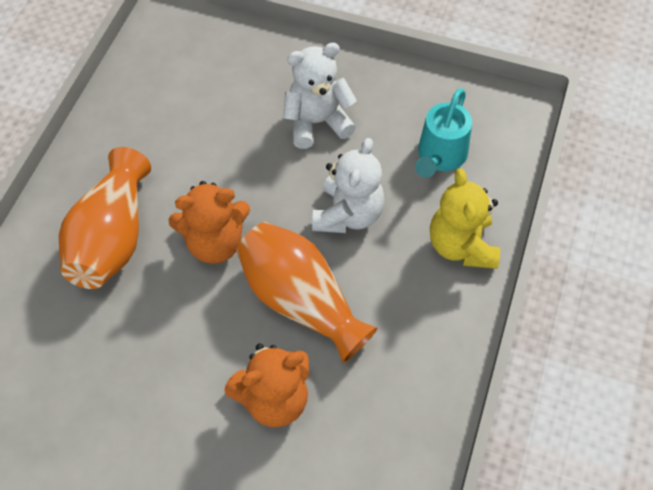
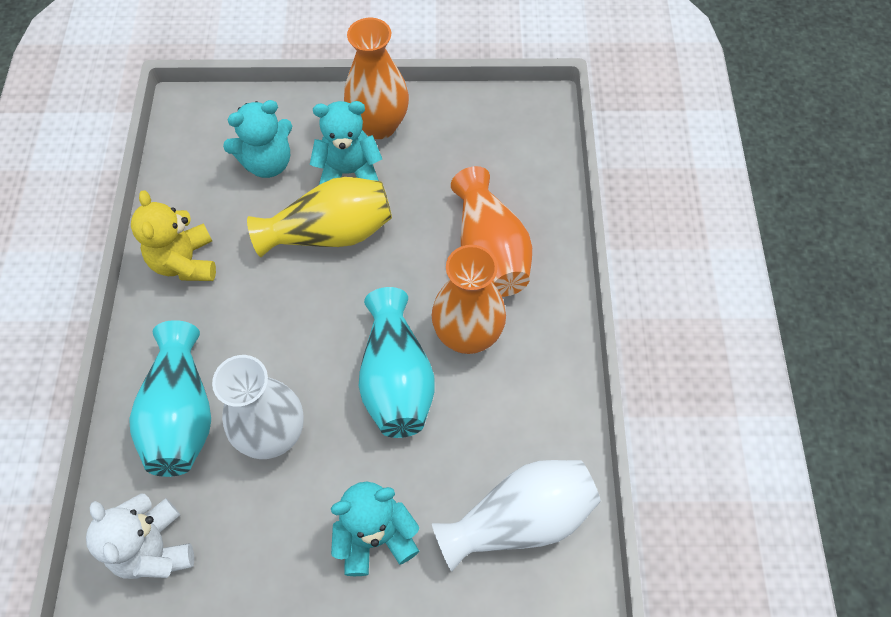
orange teddy bear: [168,181,250,264] [224,344,309,427] = 2 -> none = 0
orange vase: [59,147,151,289] [236,222,378,363] = 2 -> [344,18,409,139] [431,245,506,354] [451,166,532,297] = 3
turquoise teddy bear: none = 0 -> [223,100,292,178] [310,101,382,185] [331,482,419,576] = 3
turquoise vase: none = 0 -> [129,320,211,477] [359,287,435,438] = 2
turquoise watering can: [415,88,472,178] = 1 -> none = 0
white teddy bear: [283,43,357,149] [312,138,385,233] = 2 -> [86,494,194,579] = 1
white vase: none = 0 -> [212,355,304,459] [432,460,601,572] = 2
yellow vase: none = 0 -> [247,177,392,257] = 1

